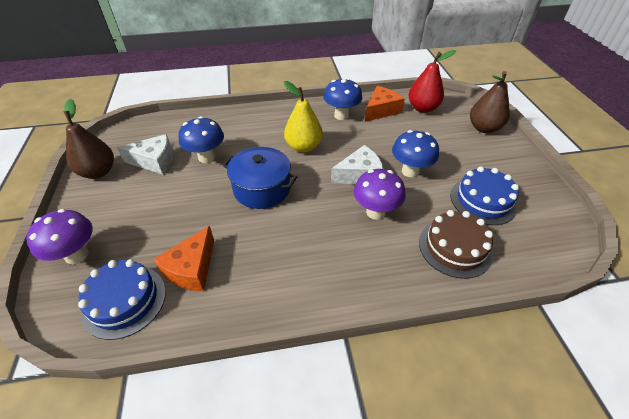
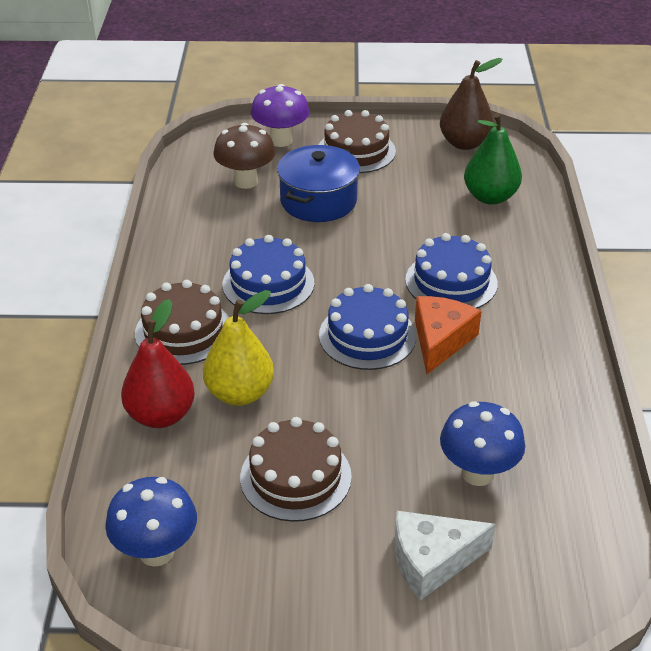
blue cake: [78,259,166,340] [451,166,519,225] = 2 -> [222,235,314,314] [319,284,416,370] [405,233,498,309] = 3
blue mushroom: [179,116,224,163] [323,78,362,120] [392,130,439,178] = 3 -> [105,477,197,567] [440,401,525,486] = 2
brown cake: [419,210,493,279] = 1 -> [135,280,229,365] [240,417,352,522] [318,110,396,173] = 3
brown mushroom: none = 0 -> [213,123,276,189] = 1
brown pear: [64,99,114,179] [470,71,510,133] = 2 -> [440,58,502,150] = 1
green pear: none = 0 -> [464,113,522,205] = 1
orange cheese: [153,226,214,291] [365,86,405,122] = 2 -> [415,296,482,374] = 1
purple mushroom: [26,209,93,265] [354,169,405,220] = 2 -> [251,84,310,147] = 1
white cheese: [117,134,173,175] [331,145,384,184] = 2 -> [394,511,496,601] = 1

